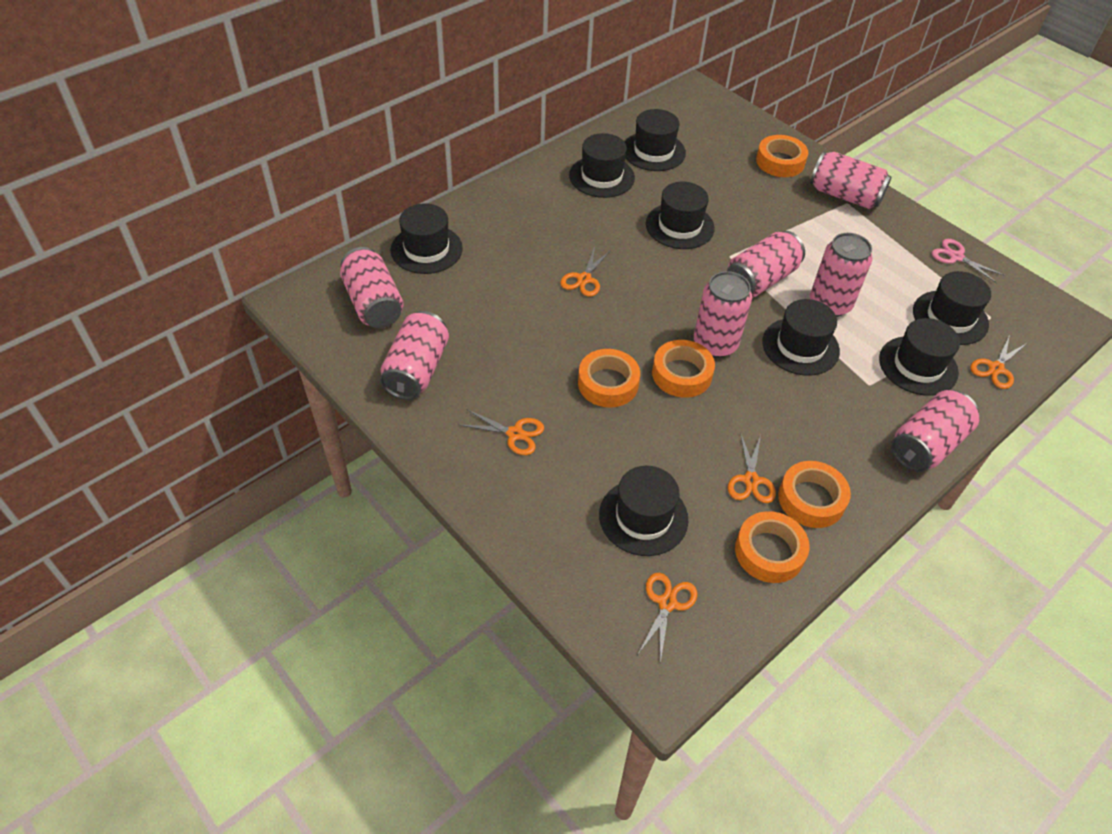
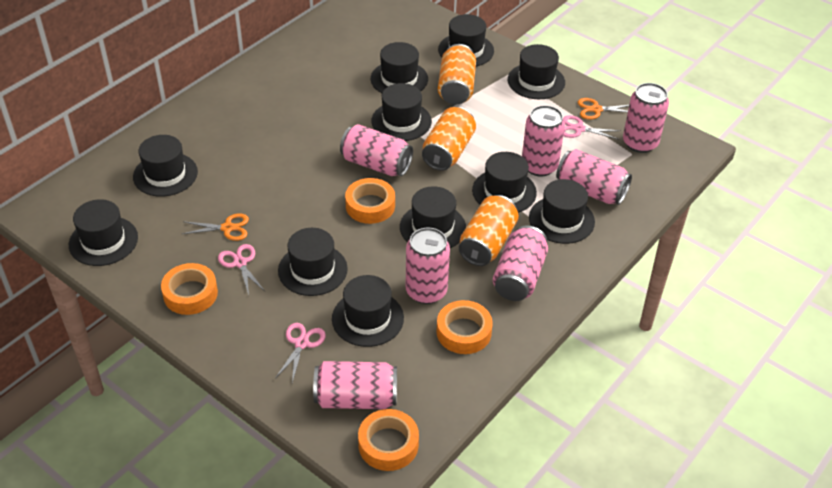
black hat: [391,203,463,274] [569,133,635,198] [599,466,688,556] [625,109,686,171] [646,182,715,249] [762,299,840,376] [879,318,960,396] [913,271,991,345] = 8 -> [69,199,138,266] [133,135,198,197] [278,228,348,296] [332,275,404,347] [371,42,428,93] [372,83,432,141] [400,186,466,248] [438,14,494,67] [472,152,537,213] [508,44,565,99] [529,179,595,244] = 11
orange can: none = 0 -> [422,107,476,171] [438,44,476,105] [459,195,519,266] = 3
orange scissors: [460,409,544,455] [560,247,611,297] [638,573,697,663] [728,432,776,503] [970,335,1027,389] = 5 -> [182,214,249,241] [578,98,629,120] = 2
orange tape: [578,349,640,408] [652,340,715,398] [735,511,810,583] [756,135,808,177] [778,461,851,528] = 5 -> [161,263,218,315] [345,178,395,224] [358,409,419,471] [436,300,493,354] = 4
pink scissors: [932,239,1005,283] = 1 -> [218,244,265,295] [275,323,326,383] [563,115,621,140] = 3

